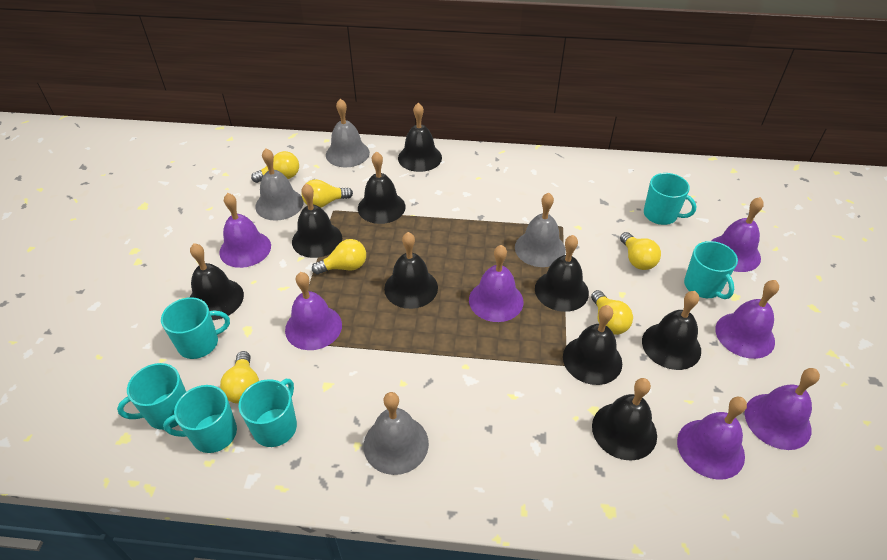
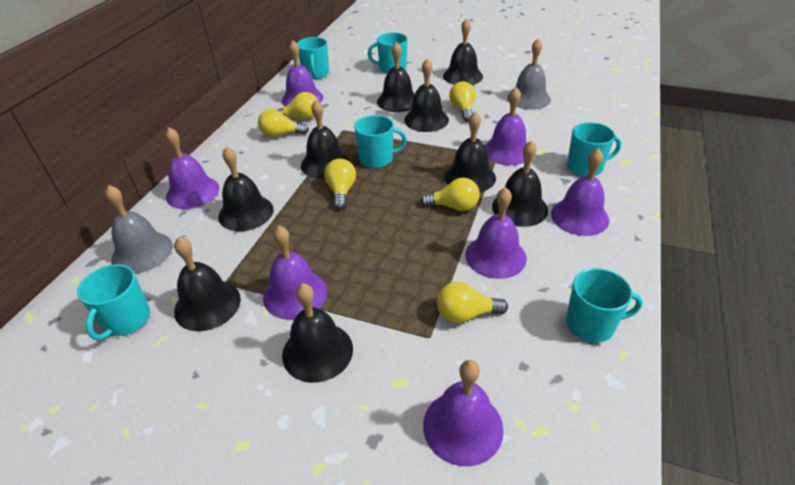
grey bell: [255,149,303,221] [326,99,370,167] [364,392,429,475] [515,193,566,267] = 4 -> [105,185,173,274] [507,38,551,110] = 2

